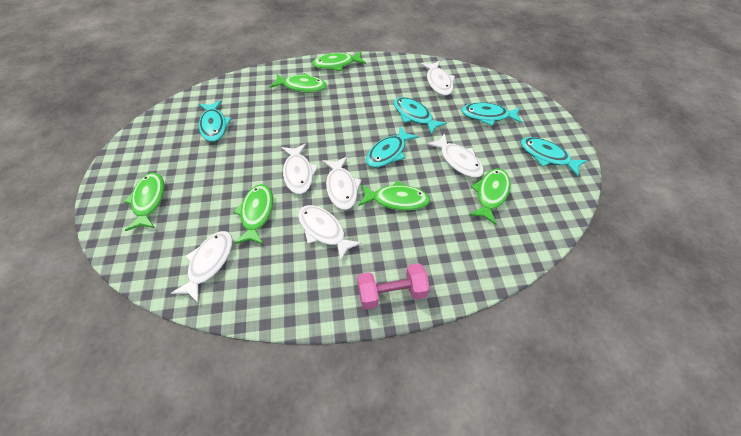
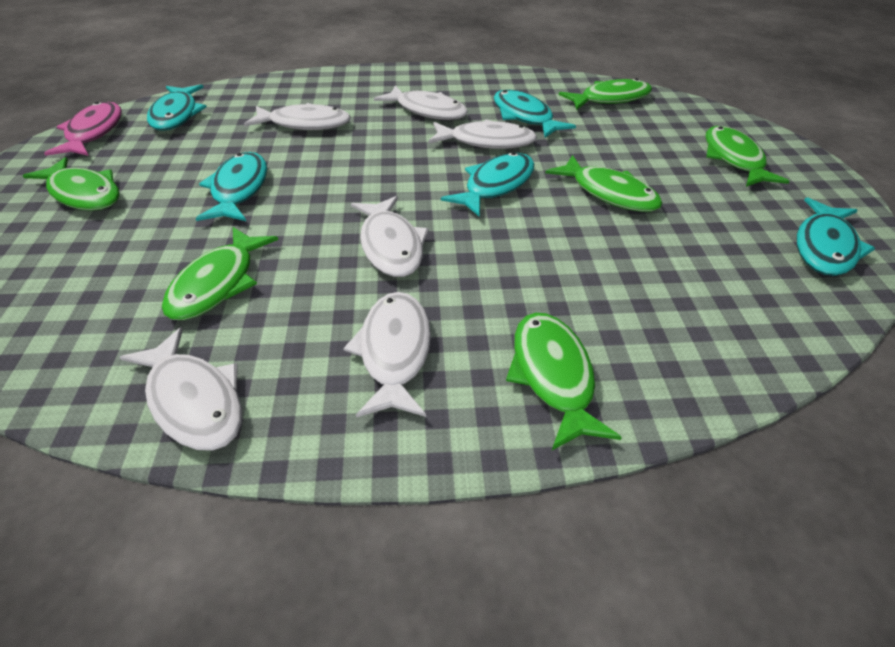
pink dumbbell: [357,263,430,310] = 1 -> none = 0
pink fish: none = 0 -> [44,102,122,156] = 1

